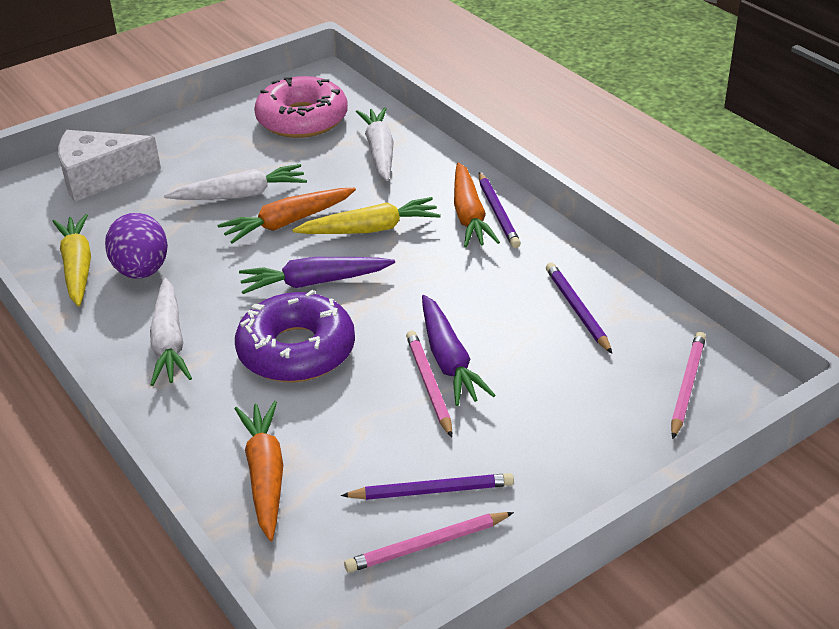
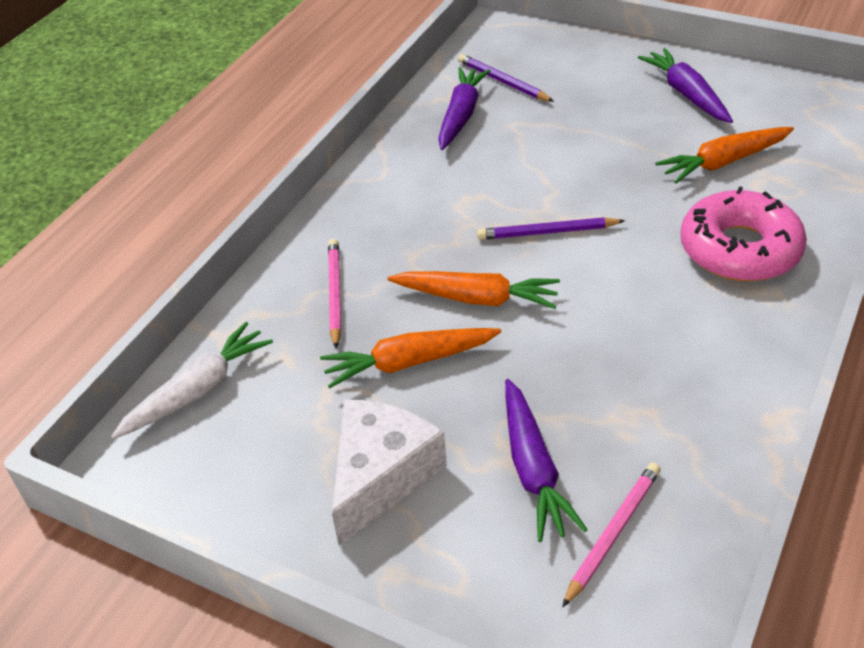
pink pencil: [344,512,514,573] [406,331,452,438] [671,332,706,439] = 3 -> [328,239,341,348] [562,462,661,608] = 2
purple carrot: [239,257,395,294] [422,295,496,406] = 2 -> [438,67,490,150] [505,379,587,542] [638,48,733,123] = 3
purple donut: [235,290,355,382] = 1 -> none = 0
purple egg: [105,213,168,279] = 1 -> none = 0
purple pencil: [341,473,514,500] [479,172,521,248] [546,263,612,353] = 3 -> [458,54,554,102] [477,217,625,240] = 2
white carrot: [150,278,192,386] [164,164,307,200] [356,107,394,181] = 3 -> [111,322,273,439] = 1
yellow carrot: [52,214,91,307] [292,197,441,234] = 2 -> none = 0

